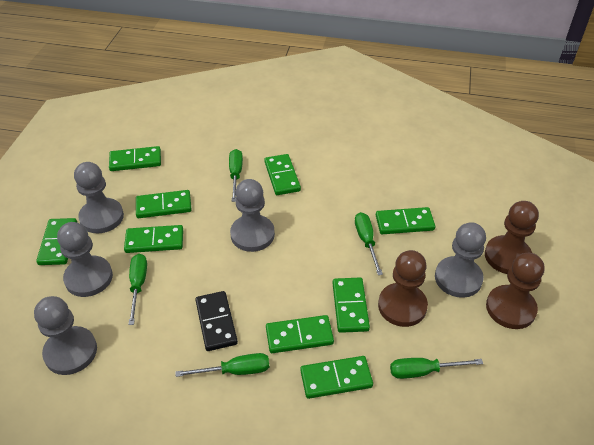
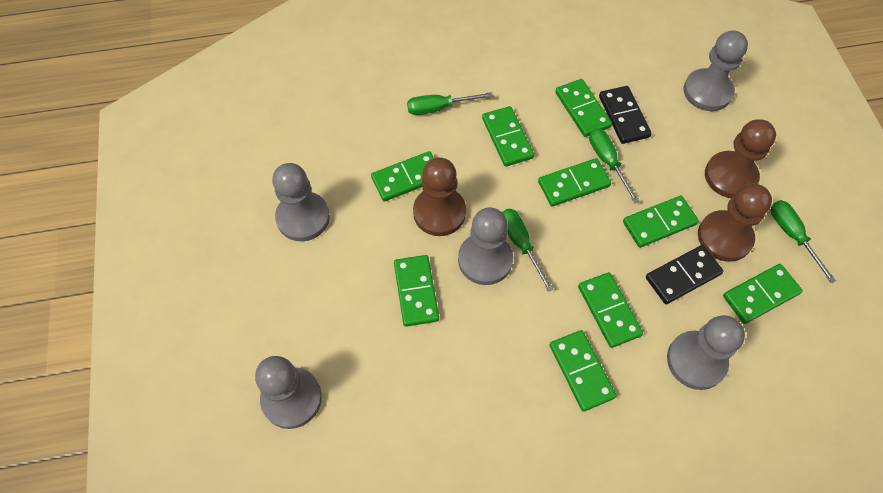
black domino: [195,291,238,351] = 1 -> [599,86,652,144] [646,245,724,304] = 2
green screwdriver: [128,254,147,325] [175,353,269,377] [229,149,243,202] [355,212,383,275] [390,358,483,379] = 5 -> [407,92,493,115] [502,209,553,292] [589,128,640,203] [771,200,836,283] = 4

